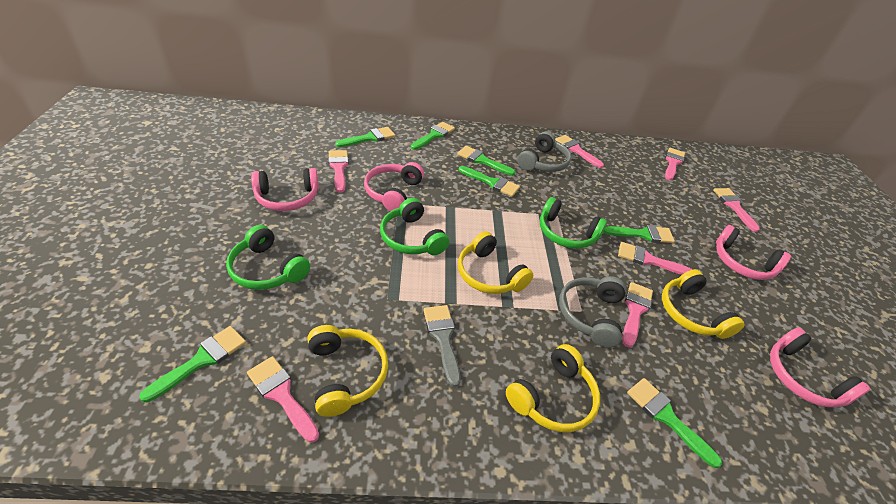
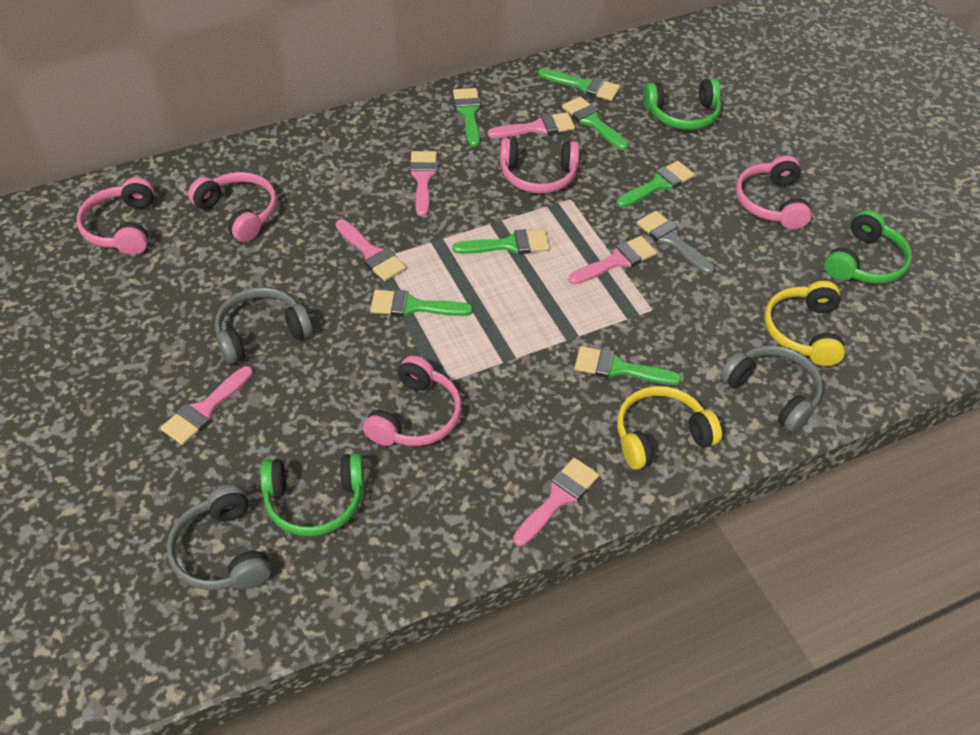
grey headphones: [518,132,572,172] [559,276,626,348] = 2 -> [167,484,271,590] [215,287,312,364] [720,345,823,433] = 3
pink brush: [247,356,319,443] [328,150,349,193] [555,135,604,168] [618,242,693,275] [622,282,653,348] [665,148,685,180] [713,188,760,232] = 7 -> [160,366,253,445] [336,219,406,281] [410,151,437,217] [488,112,575,138] [513,458,599,546] [569,236,657,285] = 6
pink headphones: [251,168,319,211] [364,162,424,211] [716,225,791,280] [770,327,870,407] = 4 -> [77,177,154,255] [188,172,277,242] [363,356,462,446] [500,138,579,194] [736,155,812,230] = 5
yellow headphones: [307,325,388,417] [458,231,534,294] [506,344,600,432] [662,269,745,339] = 4 -> [617,386,722,470] [764,281,845,366] = 2

